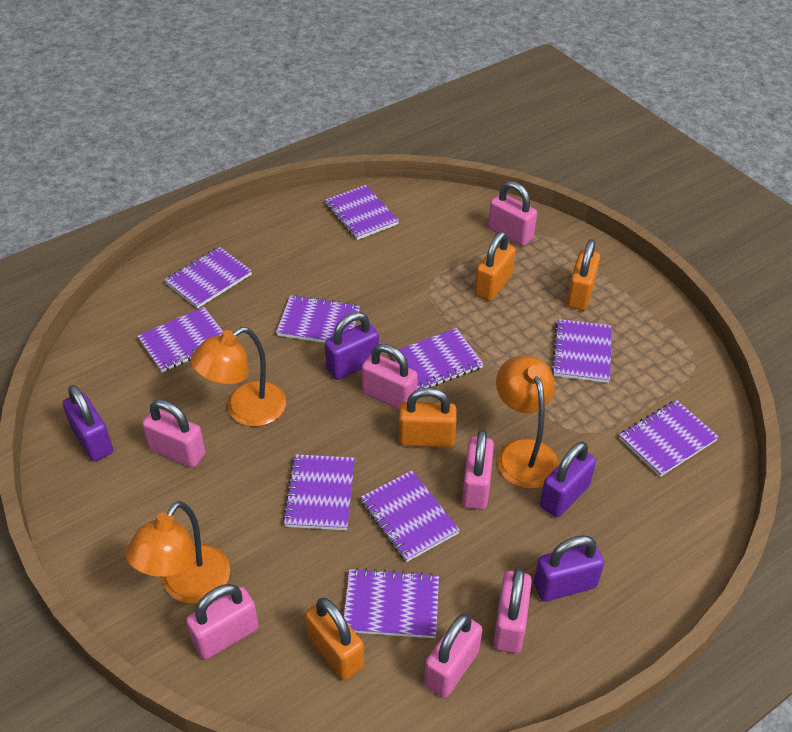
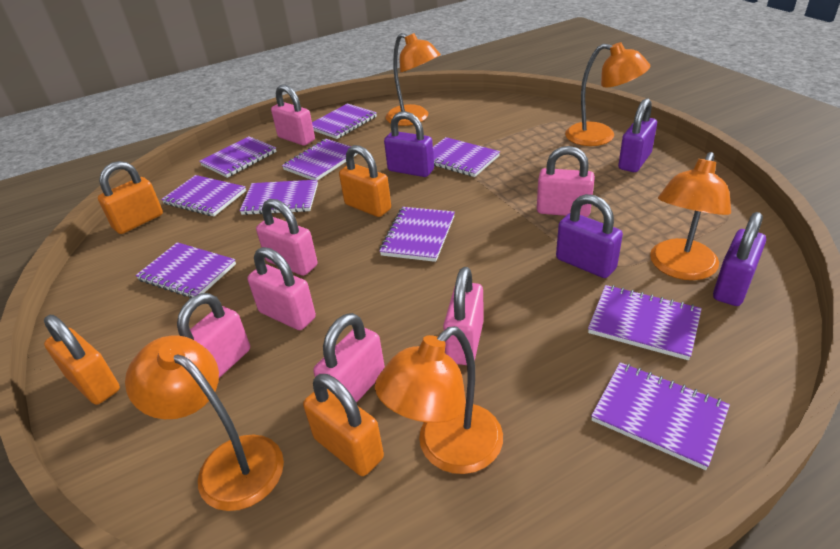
orange lamp: [125,501,230,603] [190,327,286,427] [496,355,559,489] = 3 -> [125,336,284,511] [375,326,503,474] [386,33,441,126] [565,42,650,146] [650,152,731,280] = 5

